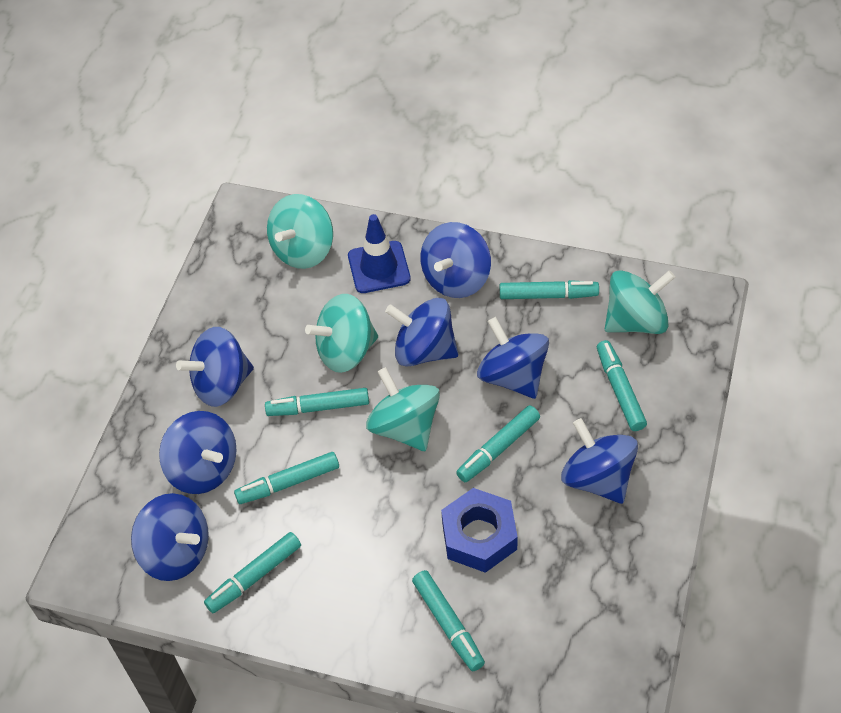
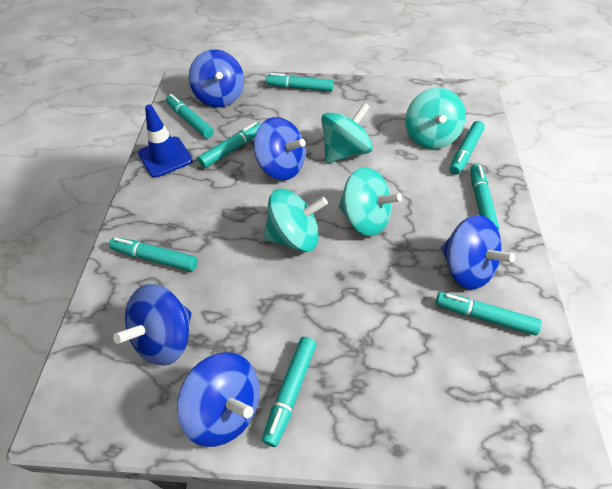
blue nut: [441,488,518,573] = 1 -> none = 0
blue spinning top: [131,493,209,581] [159,411,237,494] [176,327,254,407] [385,298,458,366] [420,222,491,298] [477,317,549,399] [561,418,638,504] = 7 -> [113,284,192,366] [177,352,260,447] [189,49,244,107] [253,117,306,180] [441,215,515,290] = 5
turquoise marker: [204,532,301,613] [234,452,339,504] [265,388,369,416] [412,570,485,671] [456,405,540,482] [500,280,599,299] [597,340,647,431] = 7 -> [109,237,198,271] [166,94,214,138] [198,122,261,168] [262,337,316,447] [266,73,334,92] [436,292,542,335] [449,121,485,175] [470,164,499,230] = 8

